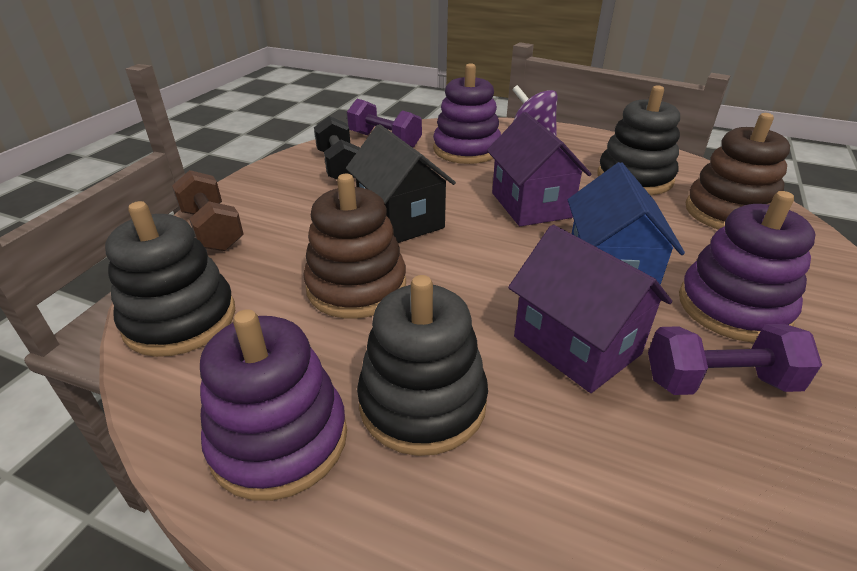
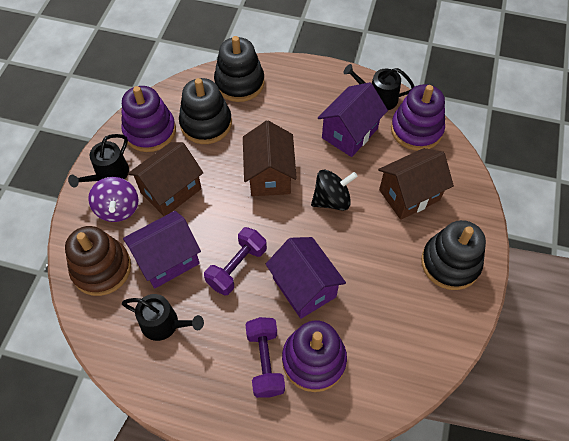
black dumbbell: [314,116,360,179] = 1 -> none = 0
black house: [346,124,456,243] = 1 -> none = 0
black spinning top: none = 0 -> [311,170,358,211] = 1
black watering can: none = 0 -> [68,134,129,188] [122,294,204,341] [344,64,415,110] = 3
blue house: [568,162,685,285] = 1 -> none = 0
brown dumbbell: [172,170,244,251] = 1 -> none = 0
brown house: none = 0 -> [128,142,203,216] [243,120,297,196] [378,148,454,220] = 3
brown stacking toy: [303,174,406,319] [685,113,790,230] = 2 -> [65,226,131,296] = 1
purple house: [487,112,592,226] [508,225,672,393] = 2 -> [123,211,201,289] [266,237,346,319] [318,82,388,157] = 3

